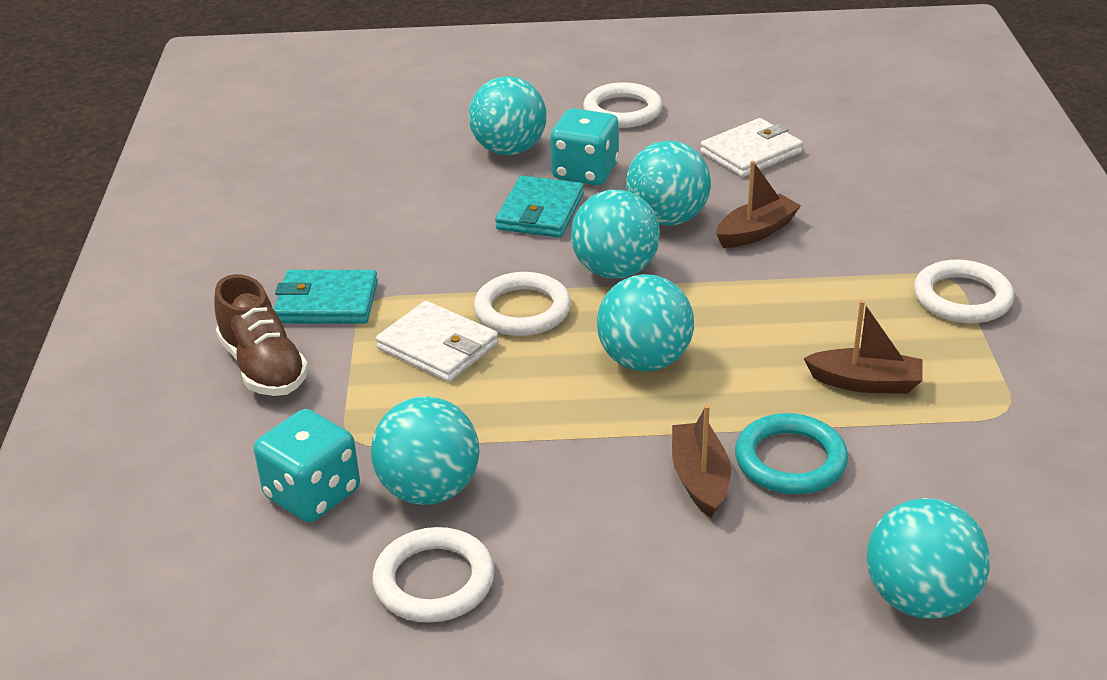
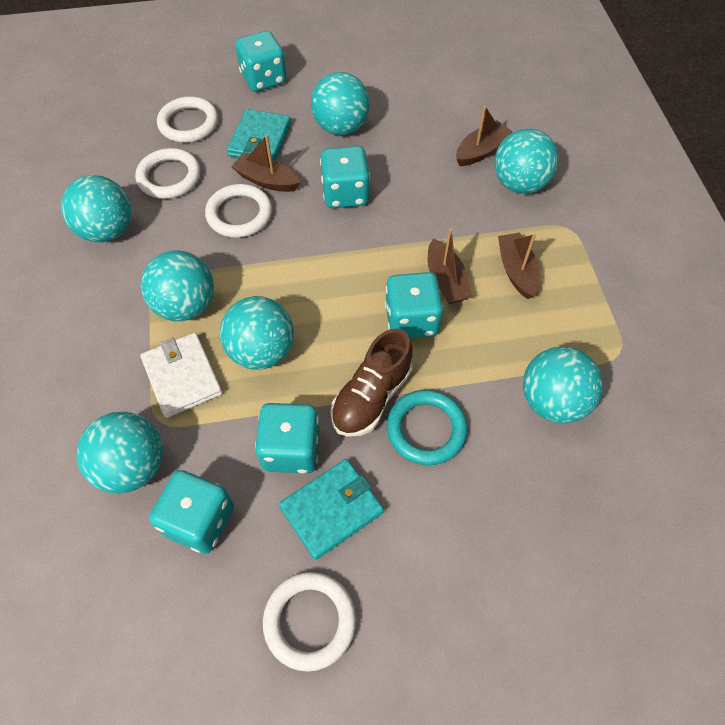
brown boat: [672,405,731,518] [716,160,801,248] [804,300,923,394] = 3 -> [232,134,300,192] [428,229,472,304] [456,105,512,166] [498,233,540,299] = 4
turquoise ball: [371,396,480,505] [469,76,547,155] [571,190,660,279] [597,274,694,372] [626,141,711,226] [867,498,990,619] = 6 -> [61,175,132,242] [76,412,163,493] [141,250,214,321] [220,296,294,369] [311,72,370,135] [494,128,559,194] [523,346,603,423] = 7
turquoise dice: [254,409,360,522] [550,108,619,185] = 2 -> [149,470,234,554] [235,31,286,92] [255,403,319,473] [320,146,370,208] [385,272,443,338] = 5
white wallet: [376,301,498,382] [700,118,803,177] = 2 -> [140,333,223,418] = 1

